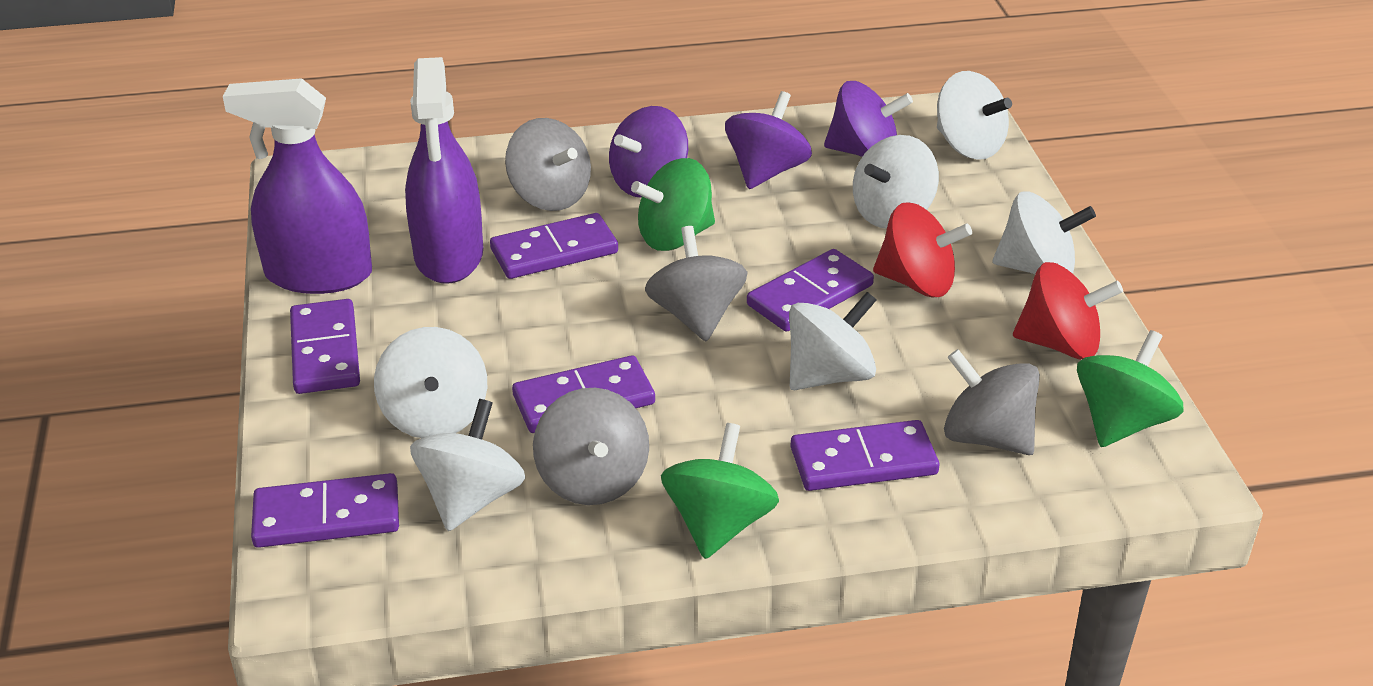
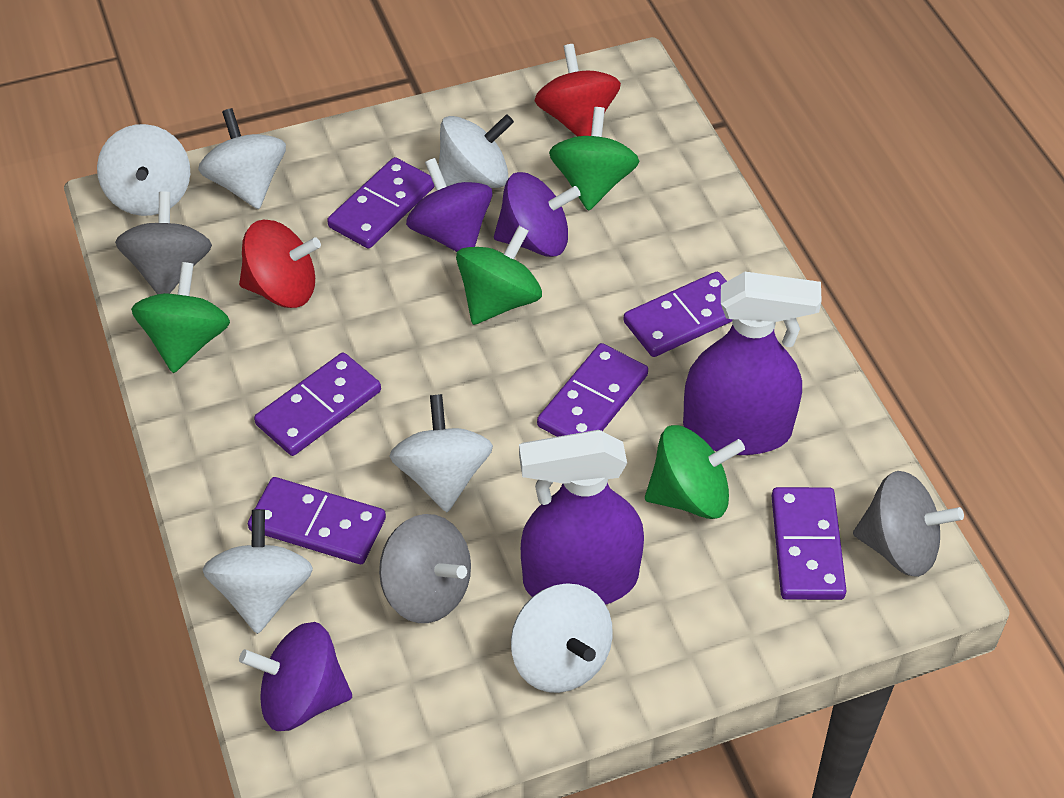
green spinning top: [631,158,715,251] [661,423,779,559] [1077,330,1184,447] = 3 -> [131,262,230,373] [456,226,542,325] [549,107,639,211] [645,425,745,519] = 4
grey spinning top: [505,118,591,211] [533,388,649,505] [645,226,748,341] [944,349,1040,455] = 4 -> [115,191,212,294] [379,514,471,623] [853,471,964,577] = 3

